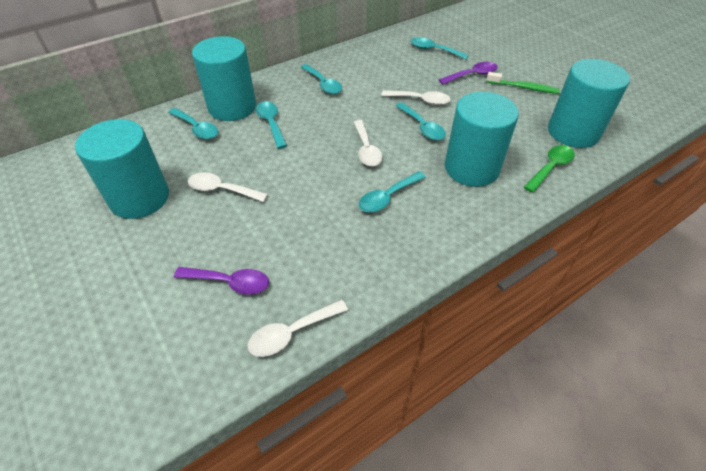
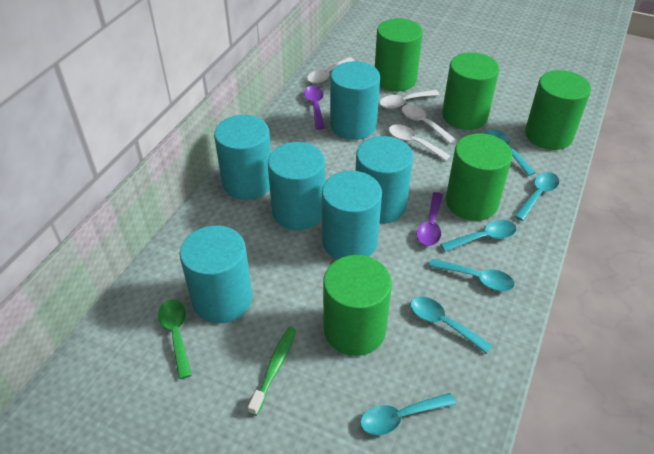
green cylinder: none = 0 -> [323,255,392,356] [375,18,423,91] [442,52,499,130] [446,133,512,221] [525,70,591,150] = 5
turquoise cylinder: [75,119,169,219] [192,36,256,121] [445,92,519,187] [548,59,630,148] = 4 -> [179,225,252,323] [214,115,271,200] [268,142,325,230] [322,171,382,260] [330,61,380,140] [355,136,413,224] = 6

